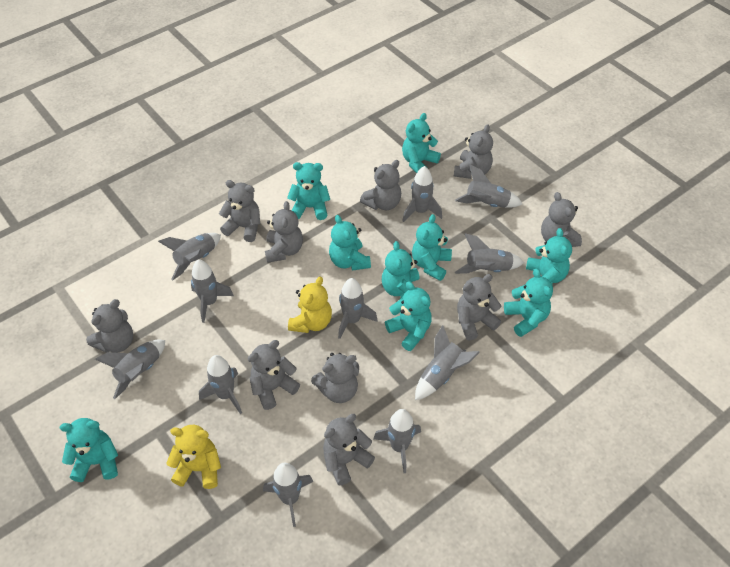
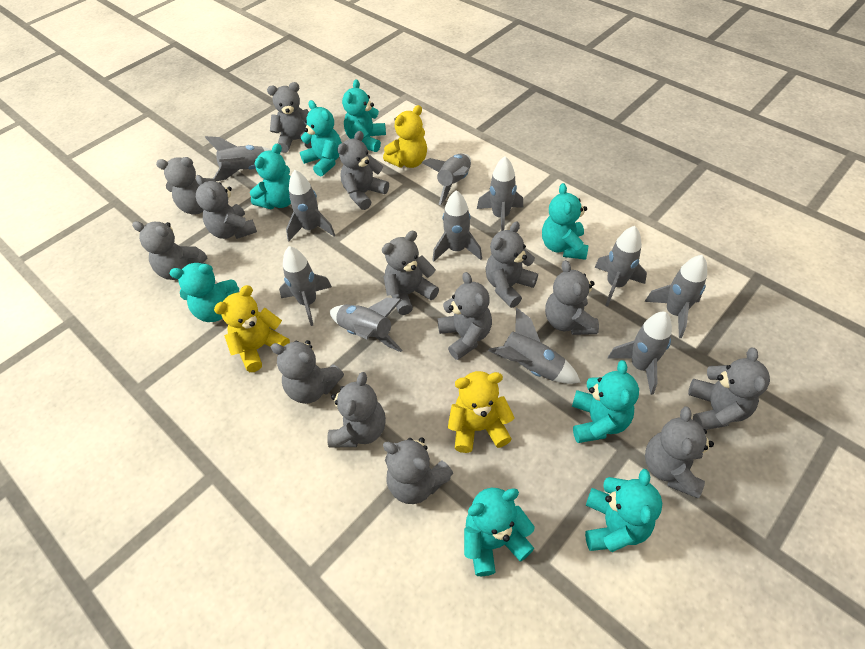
grey teddy bear: [86,299,133,353] [219,180,260,242] [248,340,300,410] [265,201,303,263] [311,353,359,403] [323,414,375,485] [360,160,401,210] [454,124,493,179] [457,274,501,340] [541,192,582,247] = 10 -> [132,221,208,280] [156,157,216,215] [196,175,257,239] [267,82,312,153] [271,340,344,404] [327,372,386,447] [337,131,389,210] [382,231,439,315] [383,438,453,504] [437,272,492,360] [485,221,538,308] [545,260,599,335] [645,406,714,498] [688,348,770,430] = 14
turquoise teddy bear: [60,418,118,482] [287,162,330,220] [329,215,371,271] [382,241,420,299] [385,281,432,351] [402,113,441,173] [412,214,452,281] [504,268,553,337] [526,228,572,286] = 9 -> [170,262,239,322] [250,143,291,209] [300,100,342,177] [342,79,386,152] [464,488,535,576] [542,183,588,260] [572,360,639,443] [585,469,662,552] = 8
yellow teddy bear: [166,425,221,489] [288,276,332,333] = 2 -> [214,285,290,372] [383,105,427,168] [448,371,515,453] = 3

